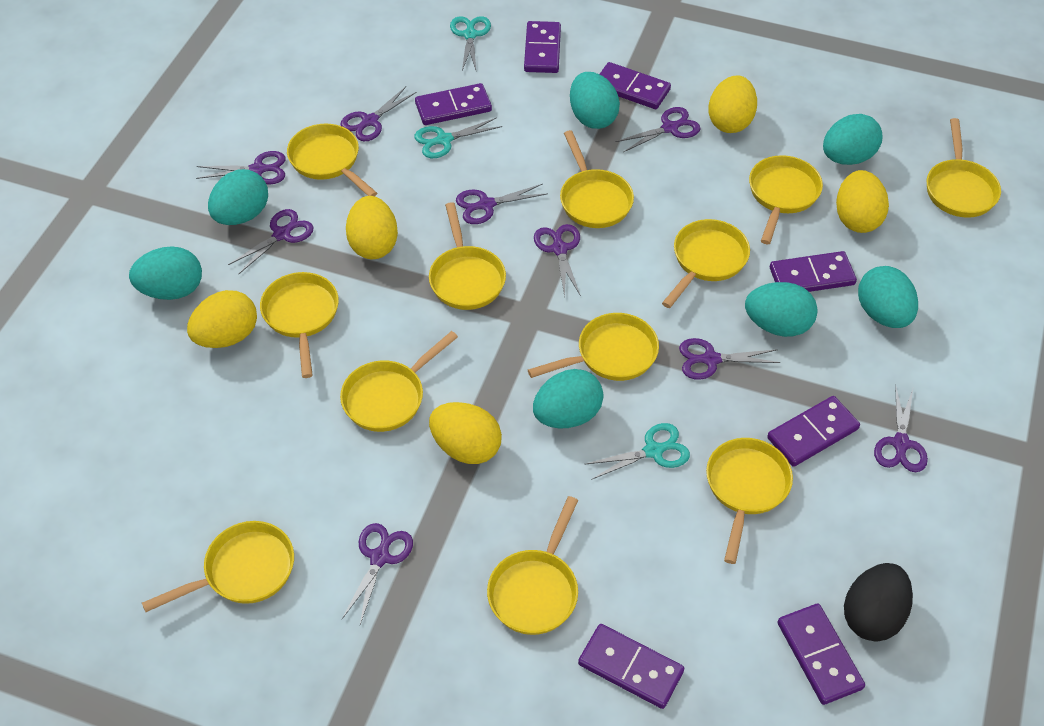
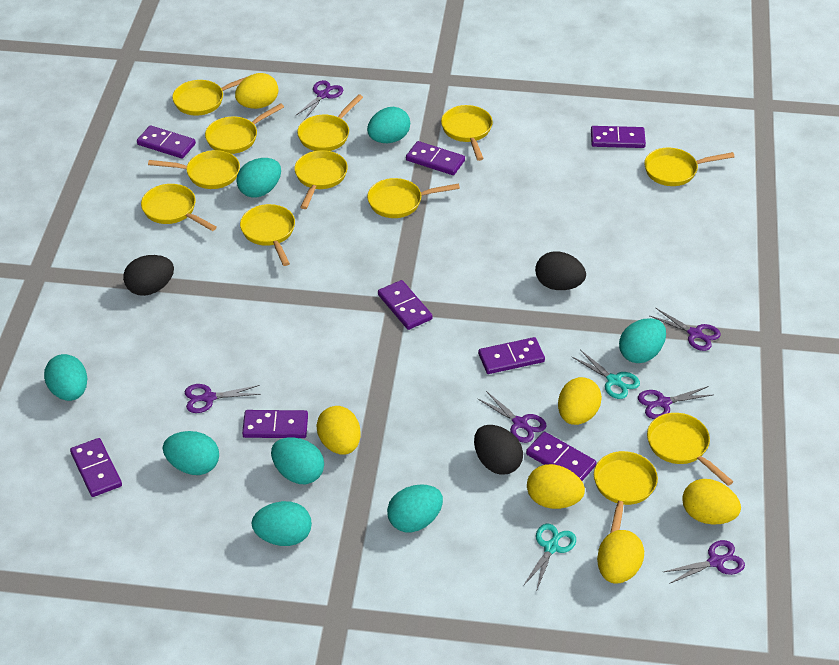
black egg: [844,563,913,641] = 1 -> [123,255,174,296] [474,425,523,475] [535,251,586,290] = 3
purple domino: [415,83,492,125] [524,21,561,73] [578,624,684,709] [600,62,671,109] [767,396,860,467] [770,251,857,292] [778,603,865,705] = 7 -> [70,438,122,497] [137,125,196,159] [242,410,308,438] [378,280,432,330] [406,141,465,175] [478,337,545,374] [526,431,597,481] [591,126,646,148] = 8
purple scissors: [196,151,286,185] [228,209,314,274] [341,87,417,141] [342,523,413,625] [456,184,548,224] [534,224,581,297] [615,107,701,152] [679,338,780,380] [874,385,928,472] = 9 -> [185,384,261,413] [295,80,343,120] [477,391,546,443] [638,386,712,419] [649,308,721,351] [664,540,745,584] = 6
turquoise egg: [129,246,202,300] [208,169,268,225] [533,369,603,428] [570,72,620,129] [745,282,818,337] [823,114,883,165] [858,266,918,328] = 7 -> [44,354,87,401] [163,431,219,475] [236,158,281,198] [251,501,312,546] [271,437,324,484] [367,107,410,143] [387,484,443,532] [619,318,666,363] = 8
turquoise scissors: [414,117,502,158] [450,16,491,71] [584,423,690,480] = 3 -> [523,524,576,589] [572,350,640,399] = 2
yellow egg: [187,290,257,348] [346,196,398,259] [429,402,502,464] [708,75,757,133] [836,170,889,233] = 5 -> [235,73,278,109] [316,406,361,455] [527,464,585,509] [558,377,602,425] [597,530,644,584] [682,479,741,525] = 6

